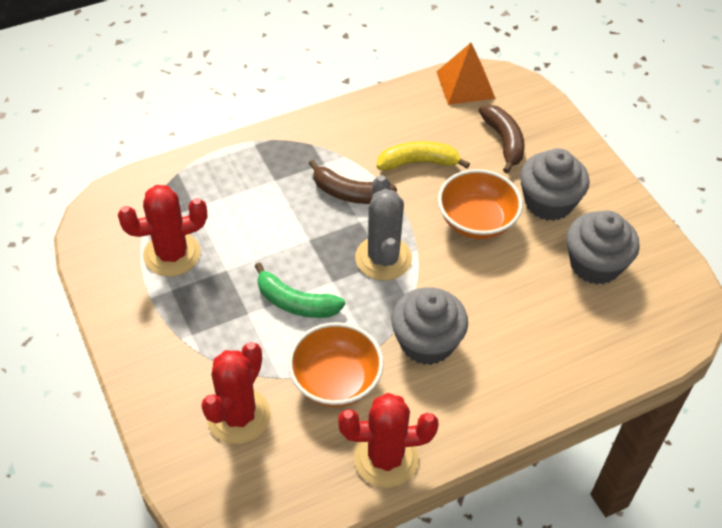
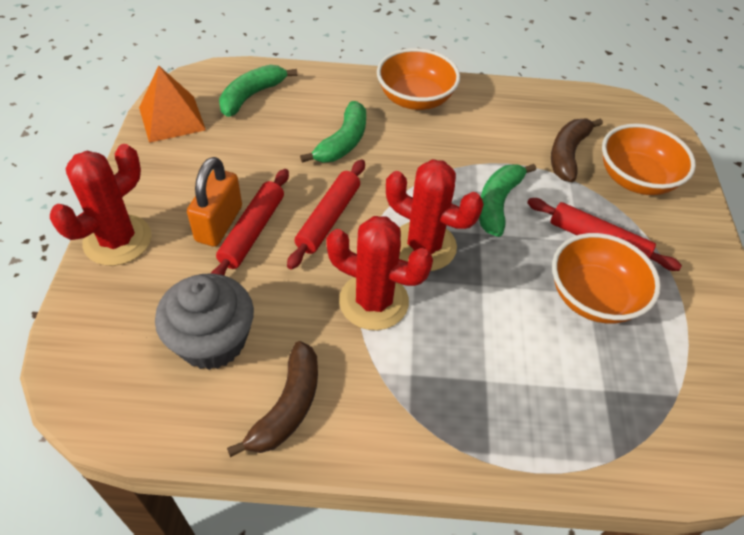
green banana: [255,262,345,318] = 1 -> [219,65,297,117] [300,101,366,163] [479,164,536,237] = 3
grey cactus: [355,175,412,280] = 1 -> none = 0
grey cupcake: [391,287,468,365] [520,148,590,221] [566,210,640,284] = 3 -> [155,273,254,370] = 1
orange bowl: [288,322,384,407] [438,169,523,239] = 2 -> [377,48,460,110] [552,233,661,323] [602,123,696,195] = 3
orange padlock: none = 0 -> [187,157,242,247] = 1
red rolling pin: none = 0 -> [210,169,289,276] [287,159,365,270] [527,198,682,271] = 3
yellow banana: [377,141,470,171] = 1 -> none = 0

